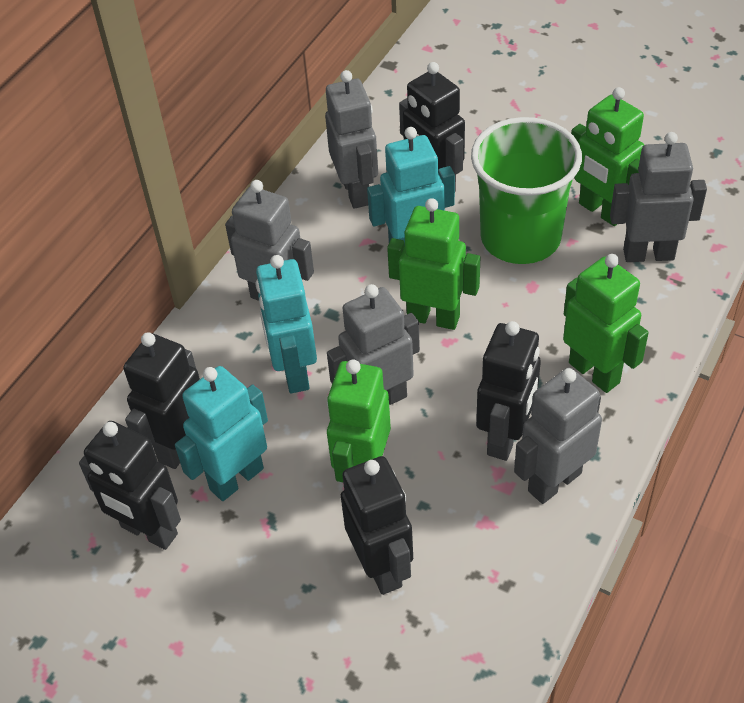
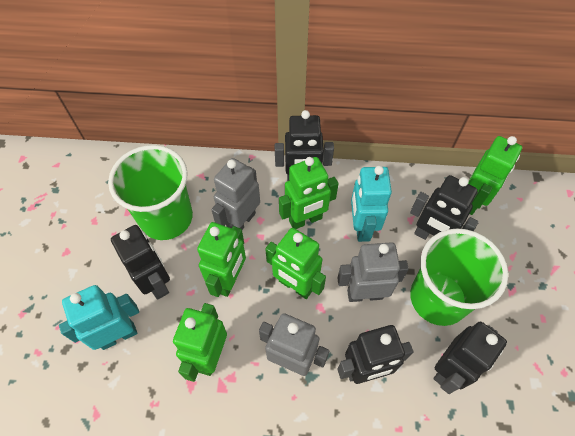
green cup: [471,117,582,264] = 1 -> [108,145,193,240] [410,228,508,326] = 2
green robot: [327,359,391,482] [387,198,480,330] [563,254,649,393] [571,87,644,226] = 4 -> [173,303,227,382] [197,222,246,297] [265,228,326,299] [279,157,339,229] [468,136,522,215] = 5
grey robot: [225,180,314,301] [325,70,378,209] [327,284,420,405] [514,368,602,504] [610,132,707,262] = 5 -> [211,158,260,230] [259,313,329,376] [337,242,409,302] = 3
turquoise robot: [175,366,268,501] [256,255,317,393] [367,127,455,242] = 3 -> [59,285,139,350] [351,166,392,242] = 2

